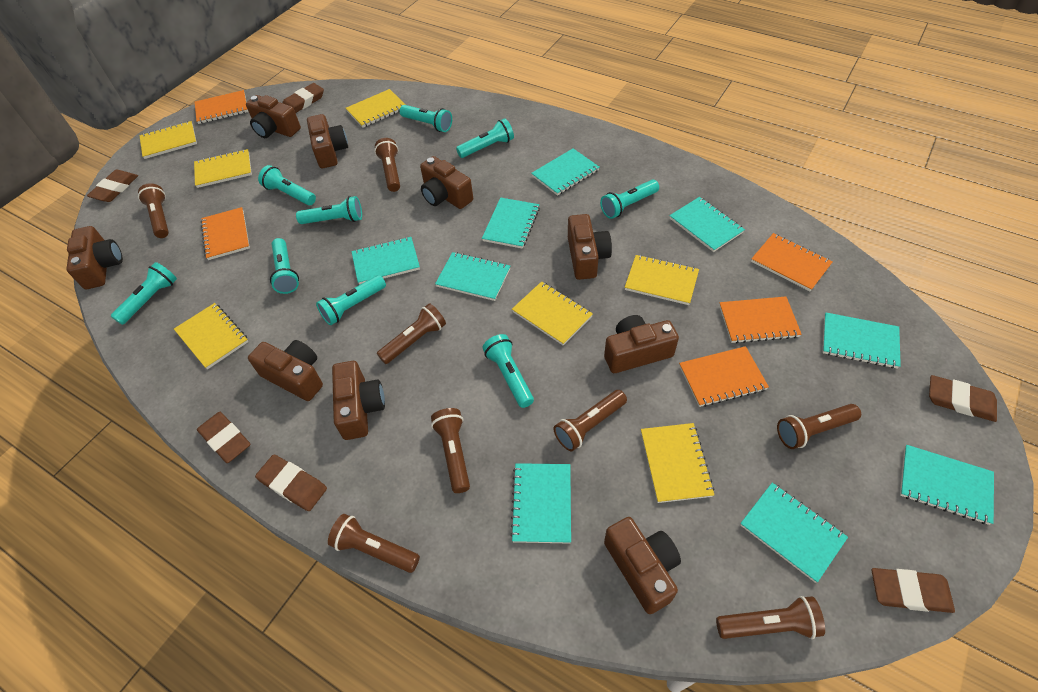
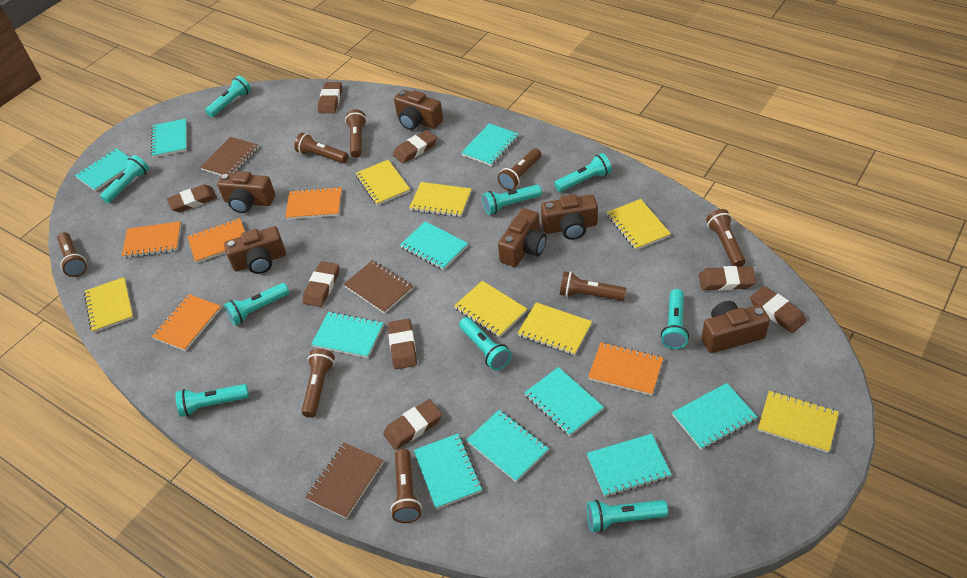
brown camera: [66,226,123,289] [246,95,301,138] [248,340,323,401] [307,114,348,168] [332,361,385,440] [420,156,473,209] [568,214,612,280] [604,315,679,373] [604,517,681,614] = 9 -> [217,171,275,213] [224,226,286,274] [394,90,443,130] [498,208,546,267] [541,194,598,240] [701,301,770,353] = 6
brown eraser: [87,170,138,202] [197,412,251,463] [255,455,327,511] [283,83,324,113] [872,568,955,613] [929,375,997,422] = 6 -> [167,184,217,212] [303,261,339,307] [318,82,342,113] [383,399,442,450] [388,319,417,369] [393,130,437,164] [699,266,756,291] [750,286,806,333] = 8
brown notebook: none = 0 -> [200,137,258,176] [305,443,384,519] [343,260,413,314] = 3
turquoise notebook: [351,237,420,285] [435,252,510,301] [482,197,540,249] [510,463,571,544] [531,148,599,196] [669,197,745,252] [740,483,848,583] [823,312,901,369] [900,445,994,525] = 9 -> [75,148,130,191] [151,119,187,158] [311,312,384,358] [400,221,468,270] [414,434,482,509] [461,123,519,166] [467,410,549,482] [524,367,604,436] [587,434,672,497] [672,383,757,450] = 10

